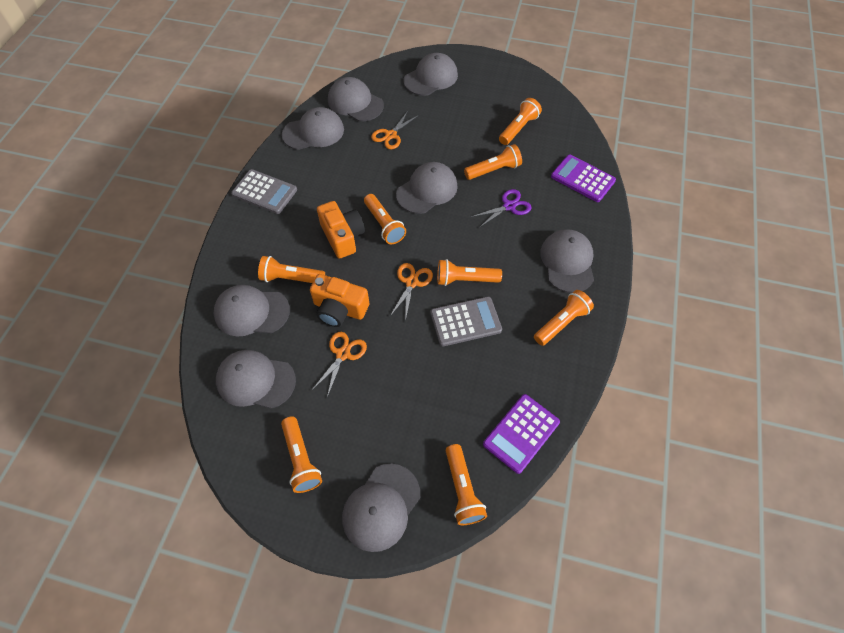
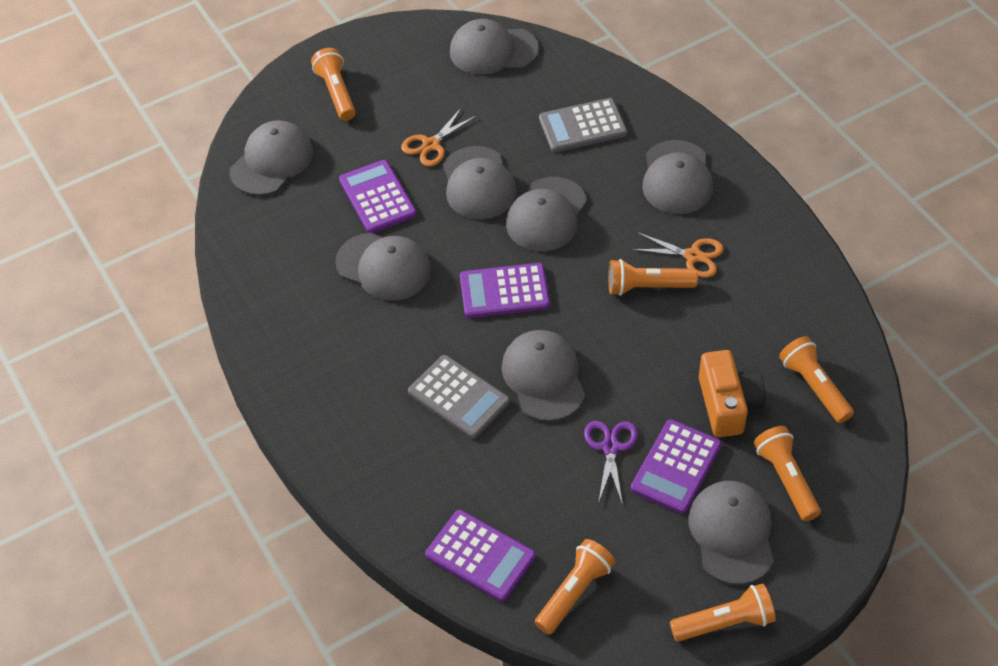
orange camera: [310,274,369,327] [317,201,365,259] = 2 -> [699,350,765,437] = 1
orange flashlight: [258,256,325,283] [281,416,322,493] [364,194,406,244] [437,259,502,286] [446,444,487,525] [464,144,522,180] [499,98,542,145] [534,290,594,346] = 8 -> [311,48,356,121] [535,539,615,635] [608,259,698,296] [670,583,776,642] [754,426,821,521] [779,336,854,423] = 6
orange scissors: [311,332,367,397] [371,111,419,150] [390,263,433,321] = 3 -> [401,107,477,167] [631,232,724,278] = 2
purple calculator: [483,394,560,474] [551,155,616,202] = 2 -> [339,160,417,233] [425,510,536,602] [460,263,550,318] [631,419,722,514] = 4

